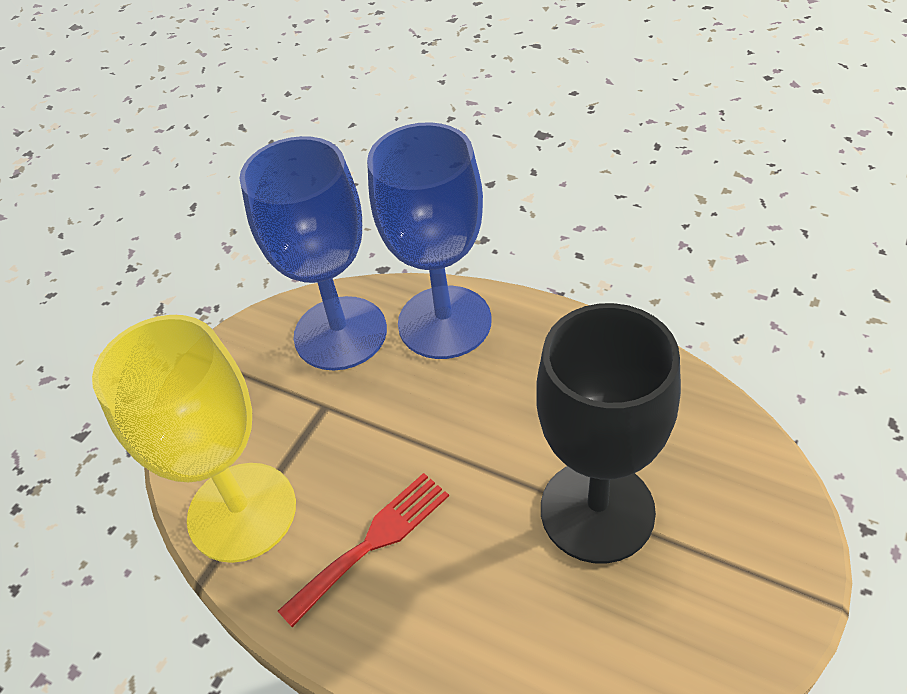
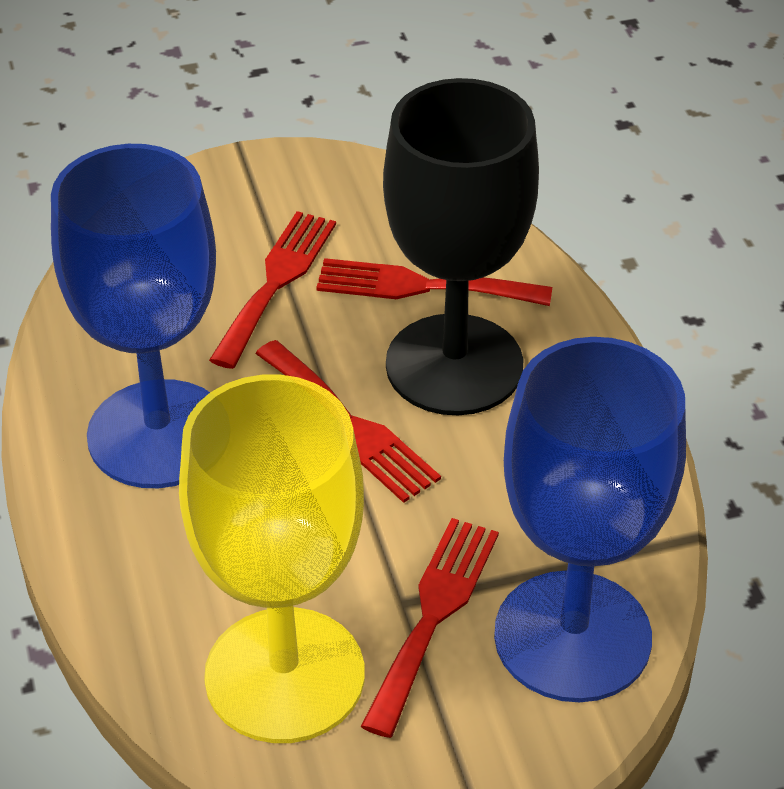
red fork: [278,473,449,627] = 1 -> [209,211,336,369] [255,340,441,503] [316,258,552,306] [361,518,499,738] = 4

